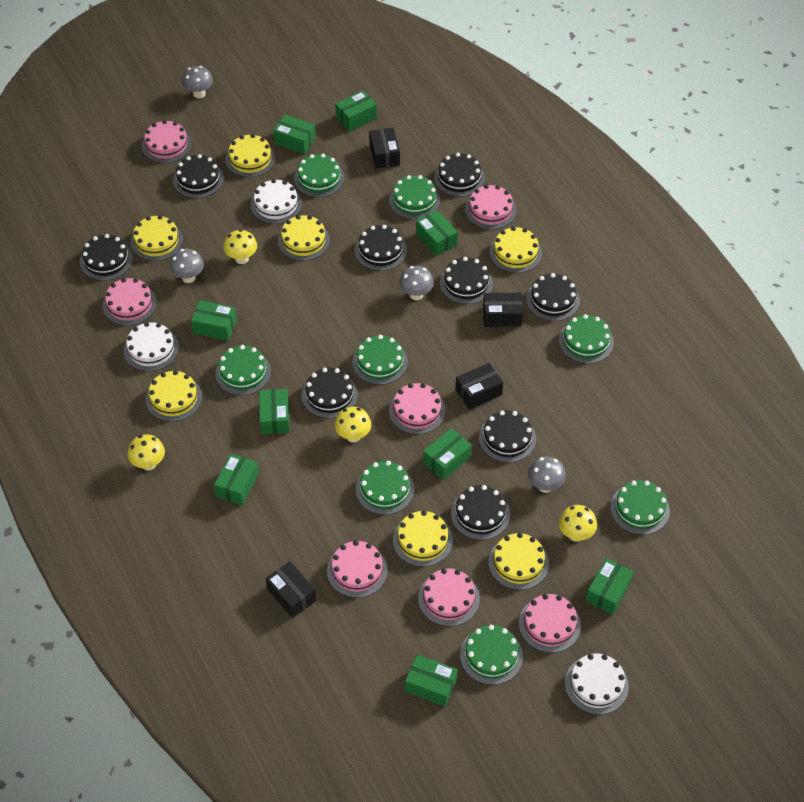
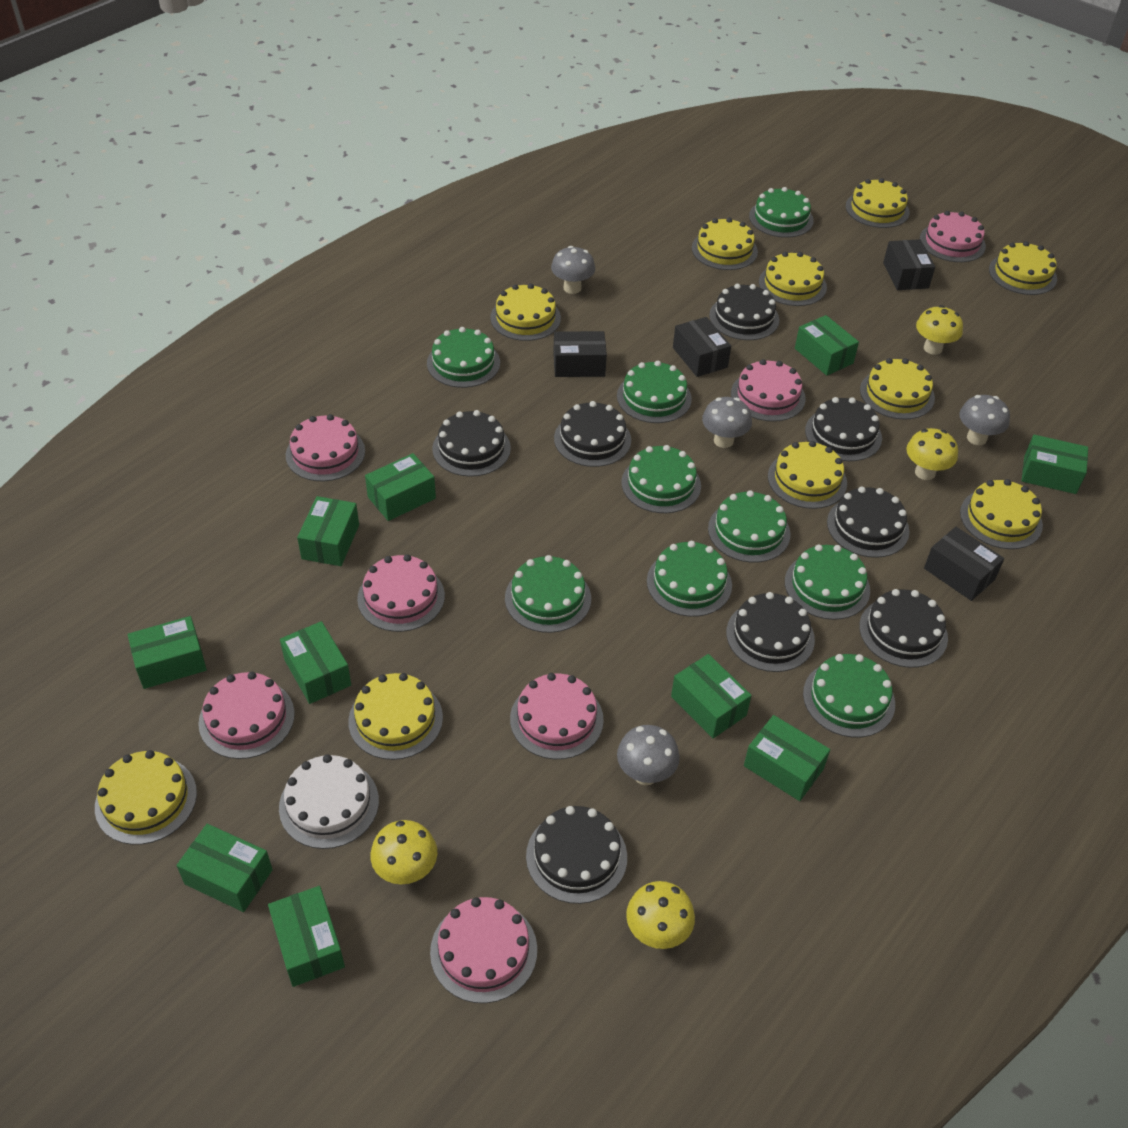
black cake: [80,234,133,281] [173,154,224,198] [302,368,358,418] [355,225,407,271] [434,153,485,197] [440,257,493,304] [451,485,510,540] [479,410,536,463] [526,273,580,321] = 9 -> [432,410,511,477] [526,806,627,904] [554,401,631,467] [709,284,779,340] [726,592,815,672] [805,397,882,461] [827,486,910,558] [859,589,948,668] = 8
green box: [191,300,237,341] [214,454,259,506] [259,389,290,434] [273,115,316,154] [335,90,377,132] [405,655,458,707] [416,210,458,256] [423,428,472,480] [586,558,634,615] = 9 -> [128,616,207,689] [176,824,273,912] [268,886,345,987] [280,621,351,704] [297,496,359,566] [365,453,436,521] [671,654,752,738] [744,715,830,801] [795,315,859,376] [1022,435,1088,494] = 10
green cake: [215,345,271,395] [294,154,344,197] [352,335,408,385] [356,461,414,515] [389,175,440,219] [460,625,523,685] [559,314,614,364] [610,480,670,535] = 8 -> [427,327,500,388] [505,555,591,633] [617,361,692,423] [622,445,701,513] [647,541,732,617] [708,490,791,563] [749,187,814,238] [785,544,870,620] [803,654,895,738] = 9
white cake: [124,322,179,371] [250,179,302,224] [565,653,629,714] = 3 -> [279,754,379,849] = 1
yellow cake: [131,215,183,261] [146,370,202,422] [225,134,276,177] [278,215,330,261] [393,511,453,567] [488,533,549,590] [490,227,542,273] = 7 -> [95,750,197,845] [348,673,443,760] [490,283,561,341] [692,218,758,270] [759,252,827,306] [768,441,847,509] [846,178,910,228] [860,358,935,420] [960,479,1043,549] [989,241,1057,295] = 10

